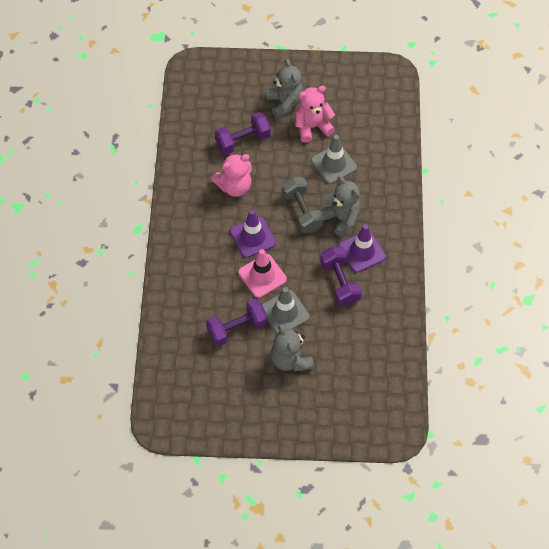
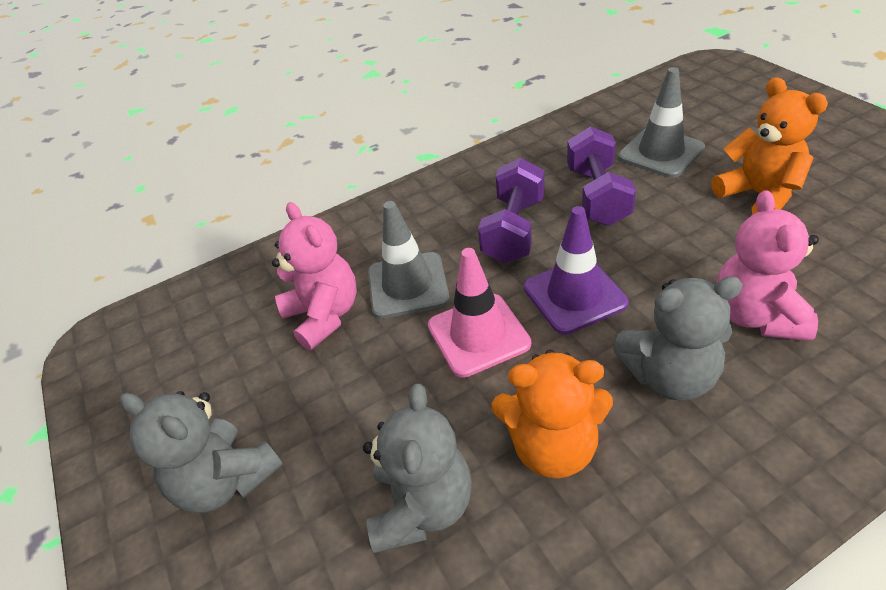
grey dumbbell: [282,177,324,233] = 1 -> none = 0
orange teddy bear: none = 0 -> [492,350,613,479] [711,77,828,214] = 2
purple dumbbell: [206,298,267,346] [215,112,271,155] [320,247,362,306] = 3 -> [478,158,545,263] [567,126,636,226] = 2
purple traffic cone: [230,210,276,258] [339,224,386,273] = 2 -> [524,206,629,334] = 1

